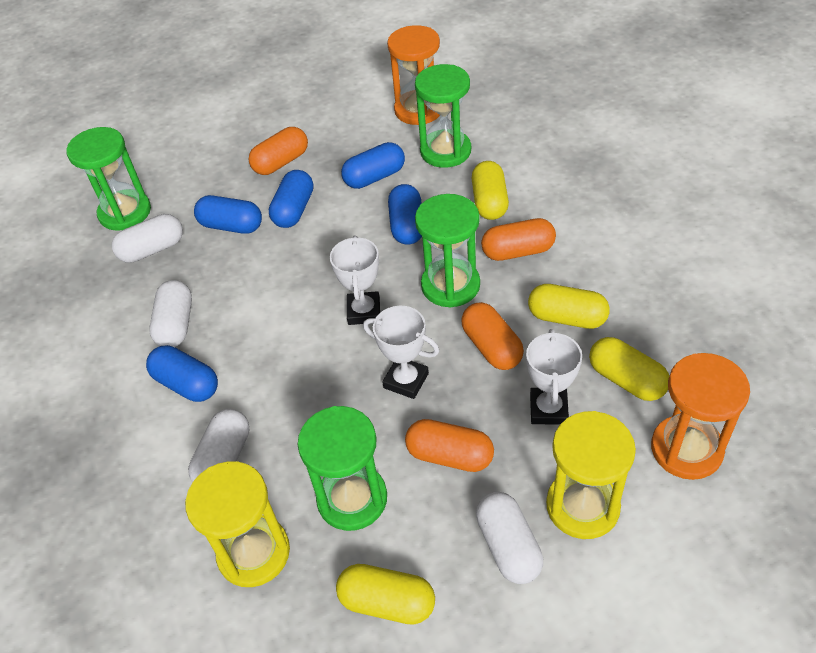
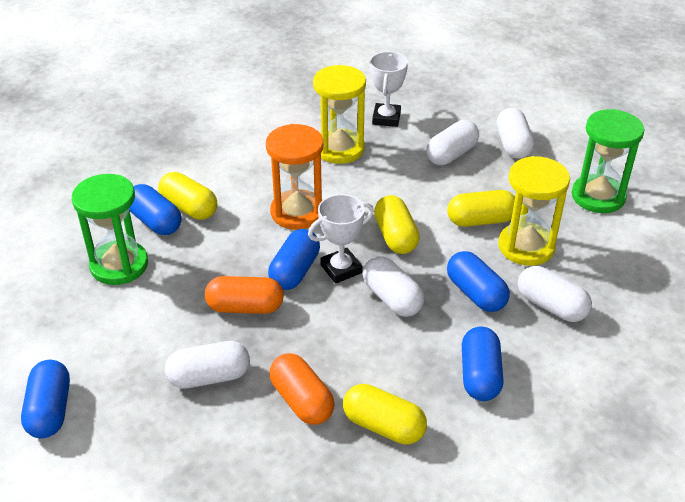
green hourglass: [66,127,151,231] [298,406,387,531] [415,64,471,168] [415,194,480,308] = 4 -> [72,174,148,285] [572,109,645,213] = 2
orange capsule: [248,127,308,175] [405,419,494,472] [461,302,524,370] [481,218,556,261] = 4 -> [205,276,284,314] [269,353,335,425] = 2
orange hourglass: [387,25,440,125] [651,353,750,480] = 2 -> [266,124,323,230] = 1
white capsule: [112,214,183,263] [149,280,192,347] [188,409,250,482] [476,492,543,584] = 4 -> [165,341,250,389] [363,256,425,317] [426,120,479,165] [497,108,534,159] [518,266,592,322] = 5
white trophy: [330,235,380,325] [363,306,439,399] [526,329,582,425] = 3 -> [308,194,374,284] [370,51,408,127] = 2

